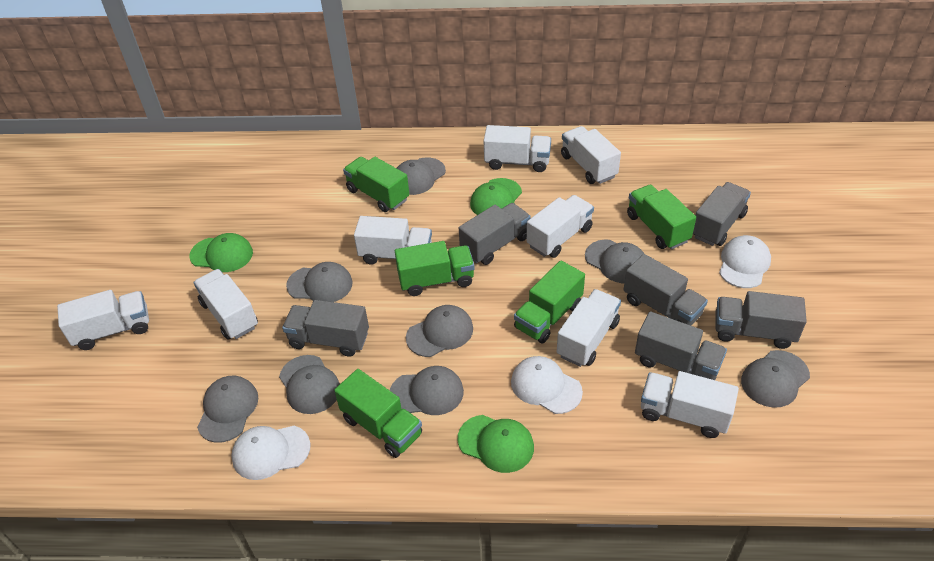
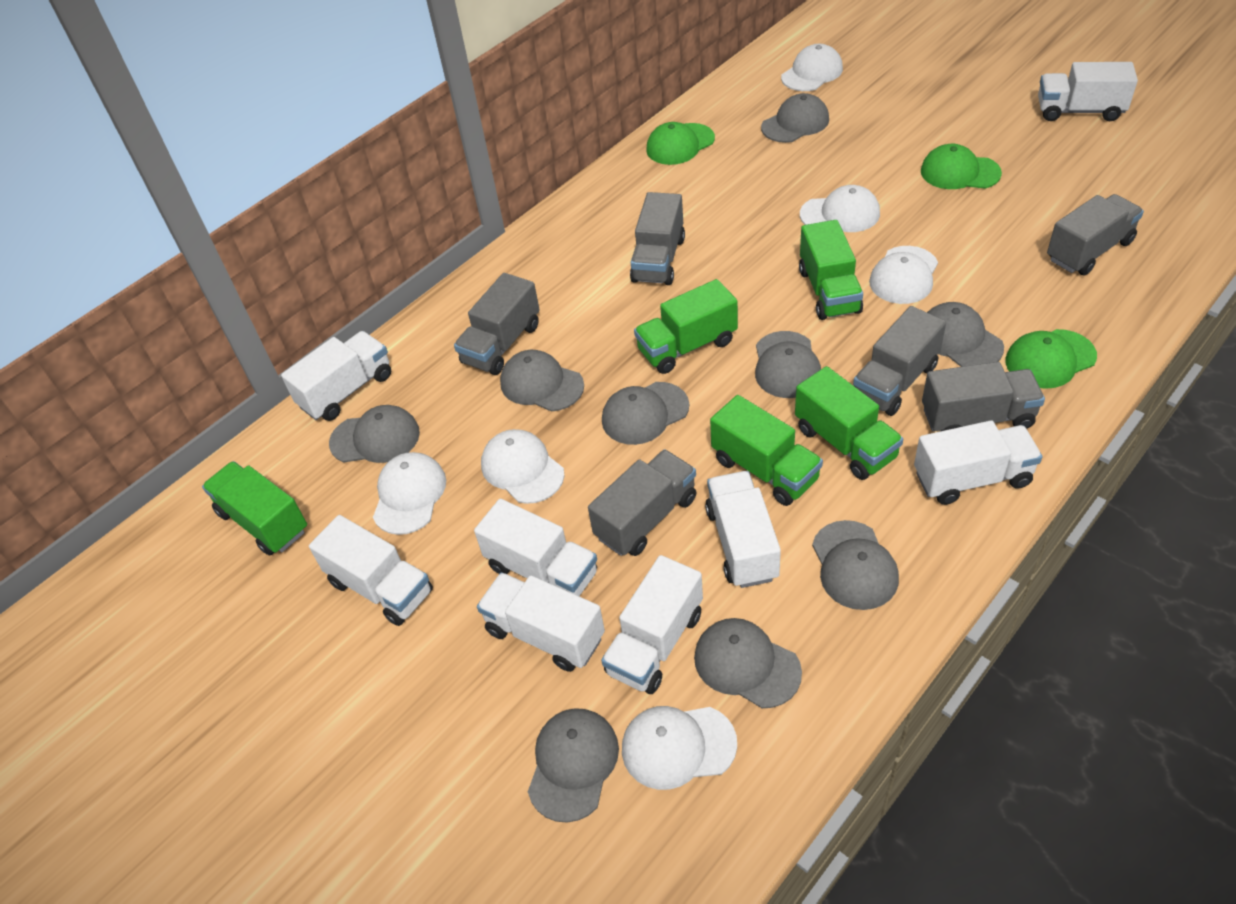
grey cap: [197,376,258,443] [279,355,340,414] [286,262,353,302] [390,366,464,415] [397,158,446,195] [406,305,473,357] [585,240,644,283] [741,350,810,408] = 8 -> [329,405,420,463] [500,350,584,412] [528,708,619,823] [602,382,689,445] [694,618,802,708] [755,331,821,398] [761,93,829,143] [812,520,899,610] [927,302,1004,367] = 9
white cap: [231,426,311,480] [511,356,583,414] [719,235,771,288] = 3 -> [373,452,446,535] [481,429,564,504] [622,706,737,790] [781,44,843,91] [800,185,880,232] [869,246,938,304] = 6

